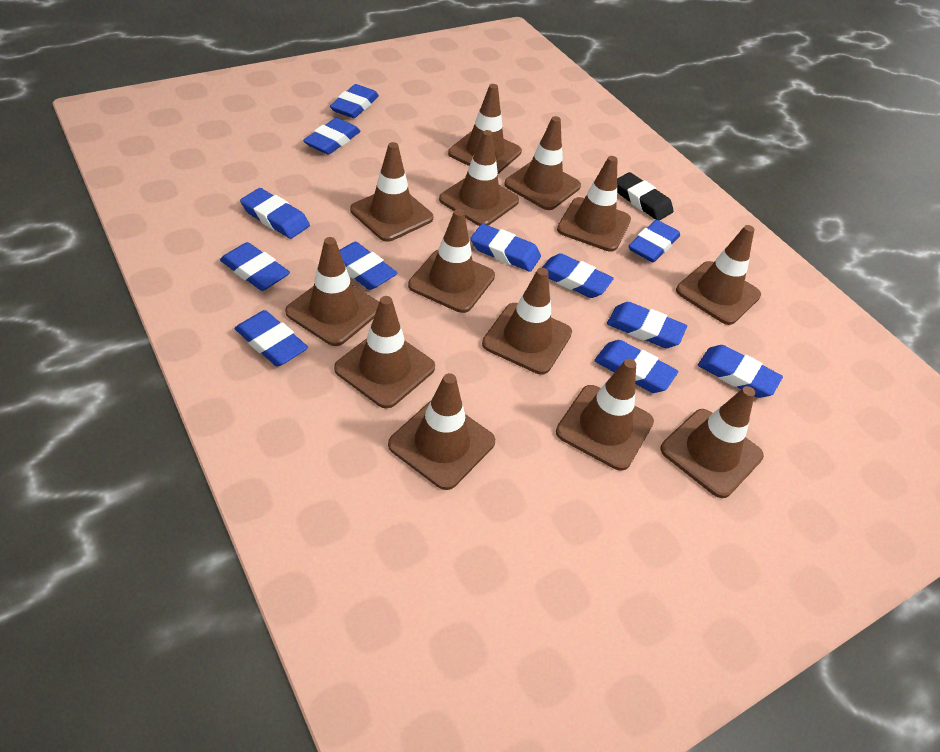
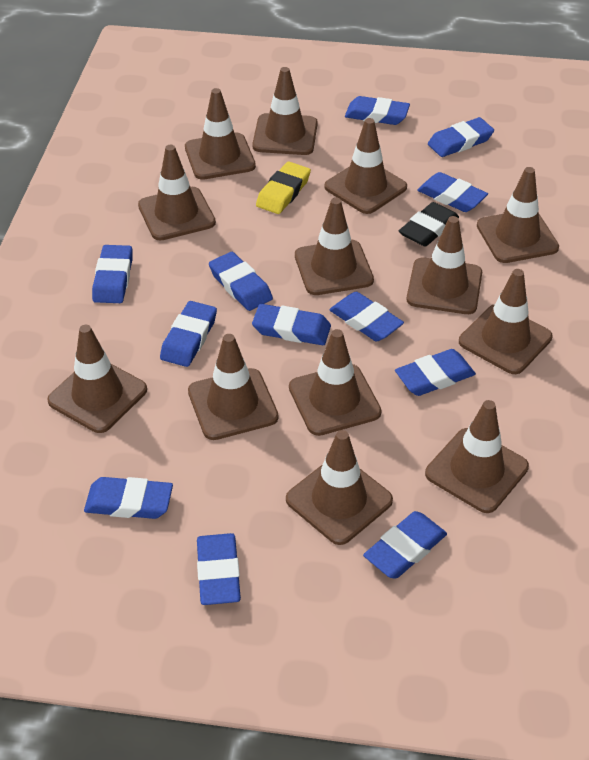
yellow eraser: none = 0 -> [256,162,311,214] = 1

